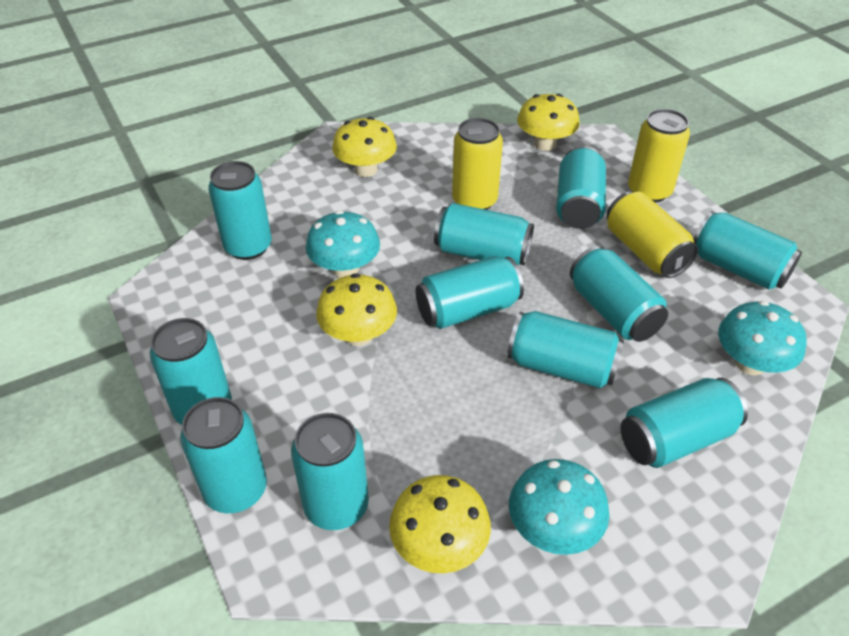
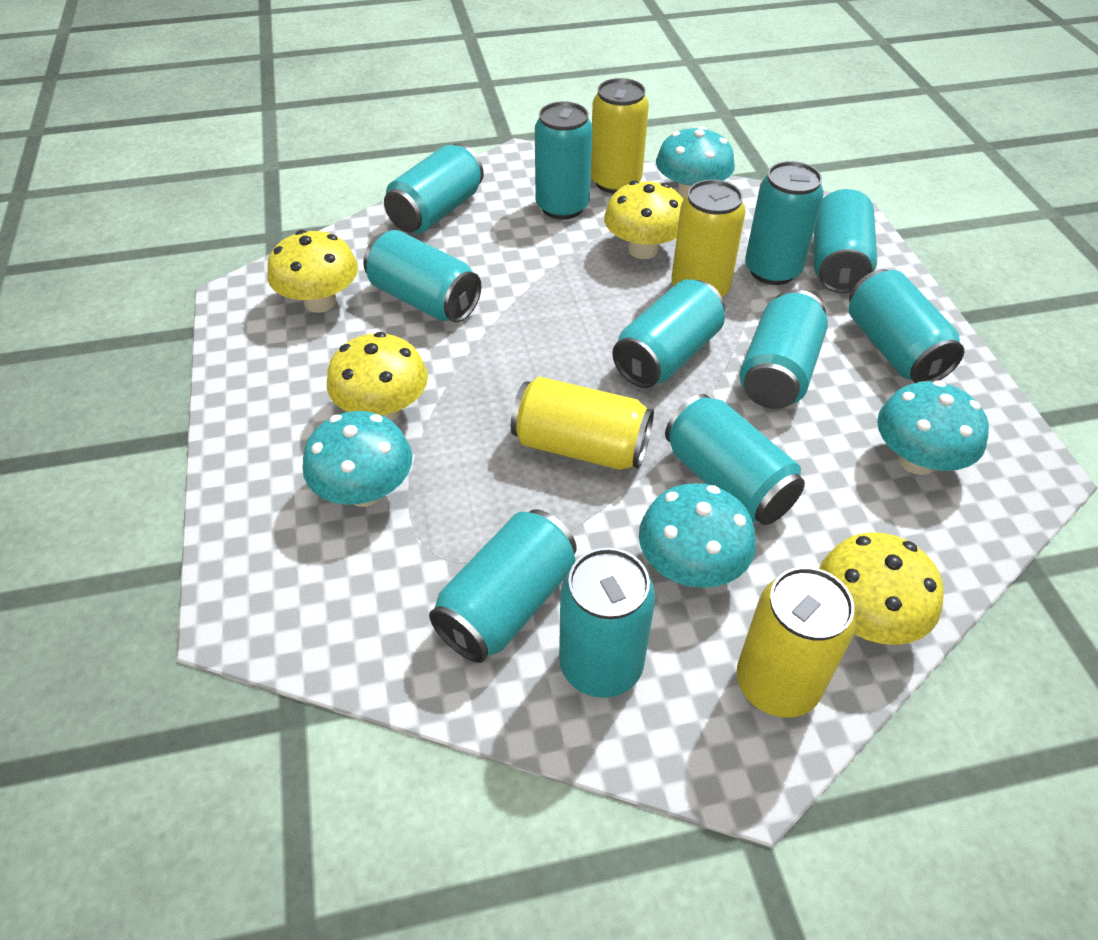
turquoise mushroom: [306,210,380,278] [509,459,609,555] [718,301,807,376] = 3 -> [302,411,413,507] [639,483,756,588] [656,126,735,200] [877,380,989,475] = 4
yellow can: [452,118,503,210] [607,191,698,278] [628,109,690,203] = 3 -> [511,377,654,470] [591,78,649,193] [671,179,746,297] [737,567,856,718] = 4

